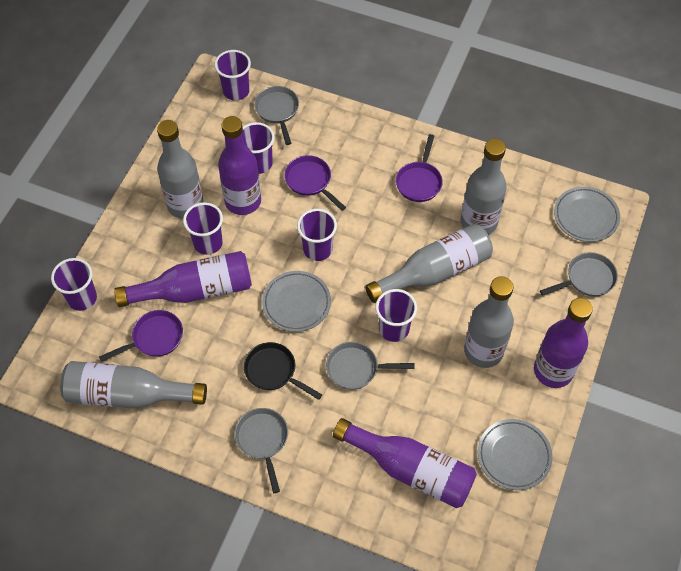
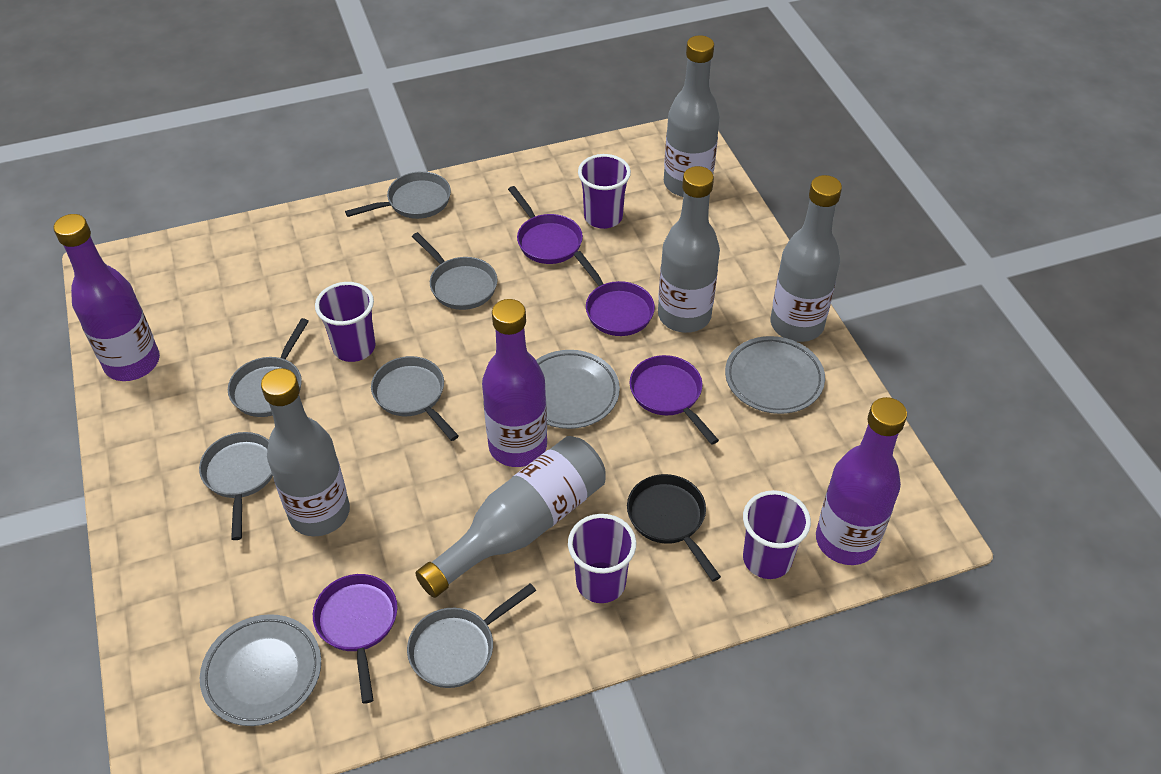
grey pan: [235,408,288,493] [254,86,299,145] [326,342,415,390] [540,252,618,297] = 4 -> [199,432,273,540] [228,318,309,417] [345,171,451,219] [371,356,459,441] [407,583,536,688] [412,232,498,310] = 6
purple bottle: [114,251,252,307] [218,116,261,215] [333,418,477,508] [534,298,593,388] = 4 -> [54,214,160,381] [482,299,547,467] [816,397,907,565] = 3
purple cup: [51,258,97,311] [183,202,223,255] [214,50,251,101] [242,122,275,174] [297,209,337,261] [375,289,417,342] = 6 -> [315,282,375,362] [568,514,636,603] [578,154,631,229] [743,490,811,579] = 4
purple pan: [99,310,183,362] [284,155,346,211] [396,134,443,202] = 3 -> [313,574,397,704] [508,186,583,264] [574,251,655,336] [630,355,719,445] = 4

